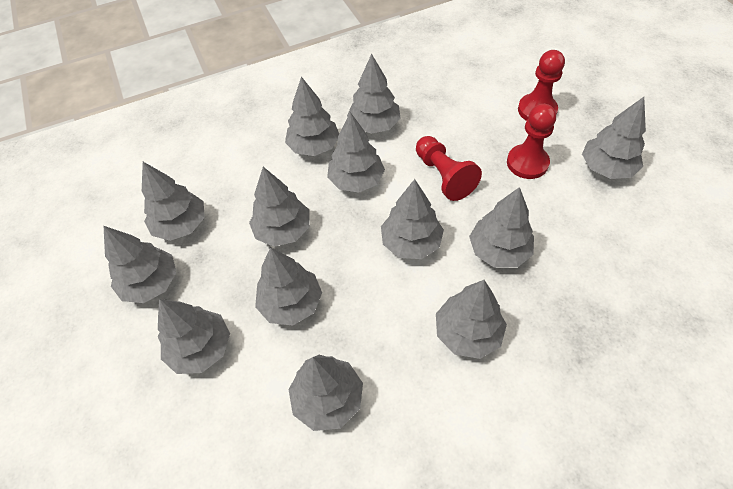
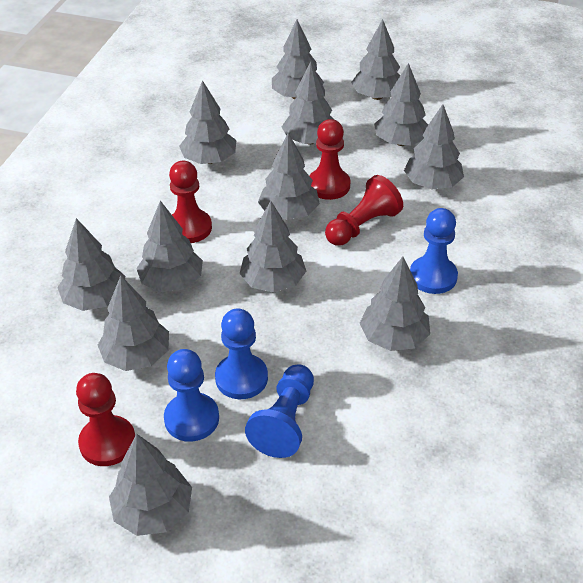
blue pawn: none = 0 -> [164,349,219,442] [215,308,268,399] [245,364,314,458] [410,208,458,294] = 4
red pawn: [416,136,482,201] [507,104,556,179] [518,50,565,121] = 3 -> [76,373,135,466] [169,161,212,243] [309,119,350,200] [325,175,403,246] = 4

